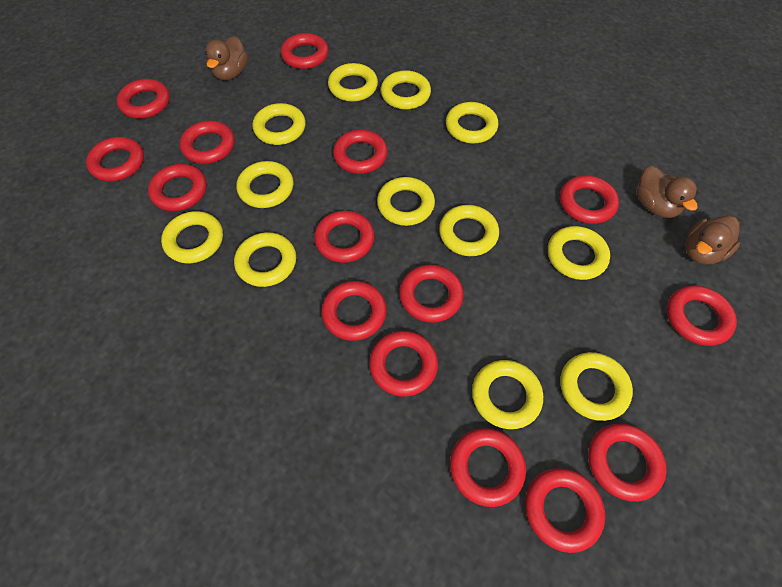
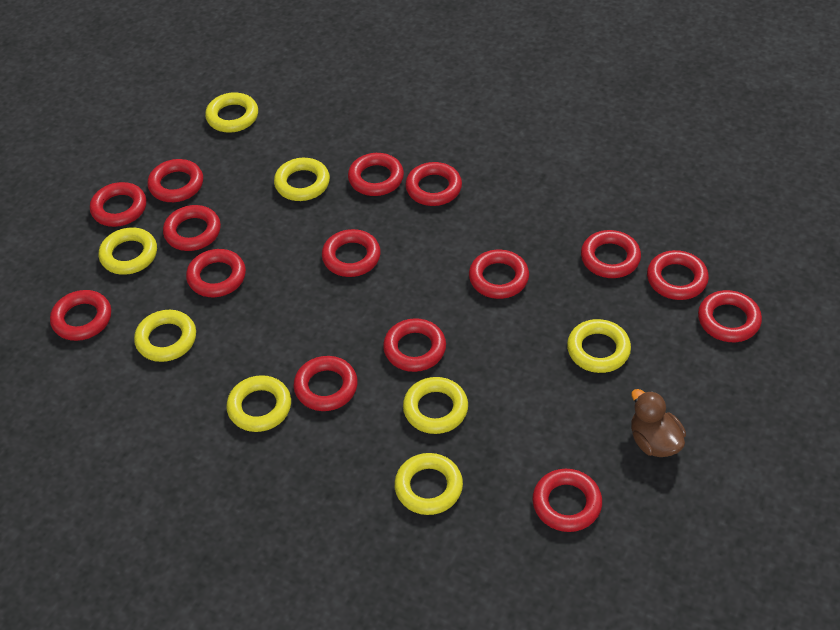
brown duck: [205,36,248,80] [636,166,698,218] [685,215,740,265] = 3 -> [631,389,686,457] = 1
yellow ring: [161,211,223,263] [234,232,296,287] [236,161,294,208] [252,103,306,145] [328,63,378,102] [377,177,435,226] [381,70,431,109] [439,205,499,256] [446,102,498,143] [472,360,543,429] [548,226,610,280] [560,352,633,421] = 12 -> [99,228,157,275] [134,310,196,362] [205,92,258,133] [226,375,291,432] [274,158,330,201] [394,453,463,515] [403,377,468,434] [567,319,631,373] = 8

